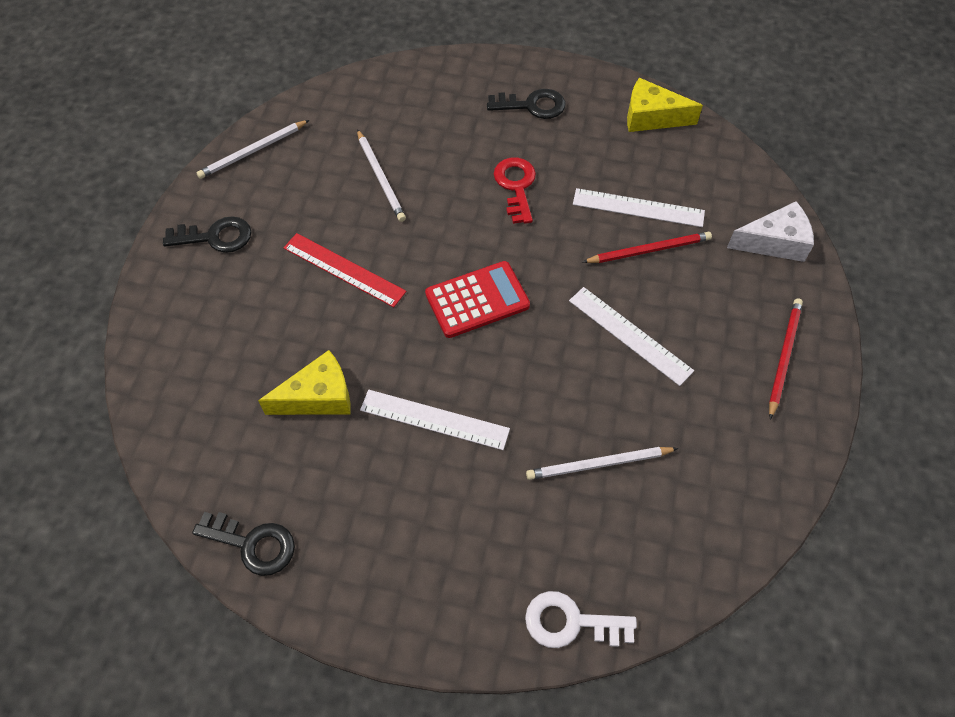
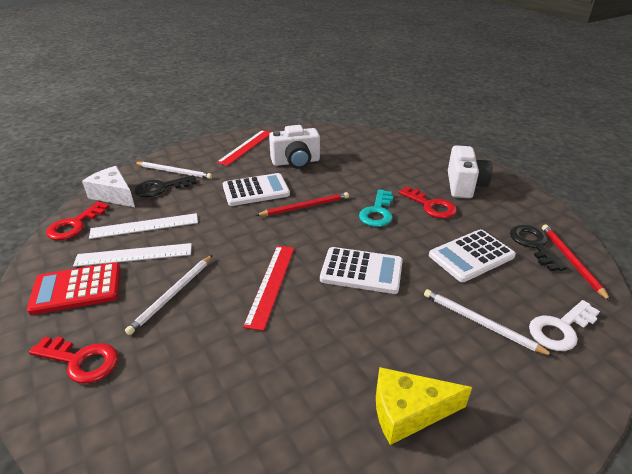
black key: [163,216,251,253] [192,512,295,576] [487,89,566,119] = 3 -> [135,175,196,197] [510,225,567,272] = 2
red key: [494,157,536,224] = 1 -> [29,336,118,384] [46,201,109,240] [398,187,457,218] = 3
red ruler: [284,233,406,307] = 1 -> [217,130,271,166] [243,246,294,331] = 2
turquoise key: none = 0 -> [359,189,393,227] = 1
white calculator: none = 0 -> [223,173,290,206] [320,247,403,294] [429,229,516,282] = 3
white camera: none = 0 -> [269,125,320,169] [448,145,492,198] = 2
white ruler: [360,390,510,450] [569,287,694,386] [573,188,705,227] = 3 -> [73,243,192,267] [89,213,198,239] = 2
yellow cheese: [258,350,351,415] [627,78,703,132] = 2 -> [376,367,472,445] = 1

